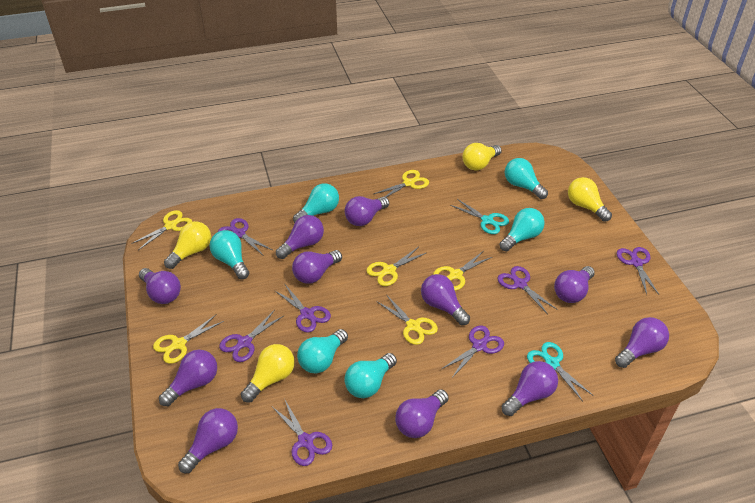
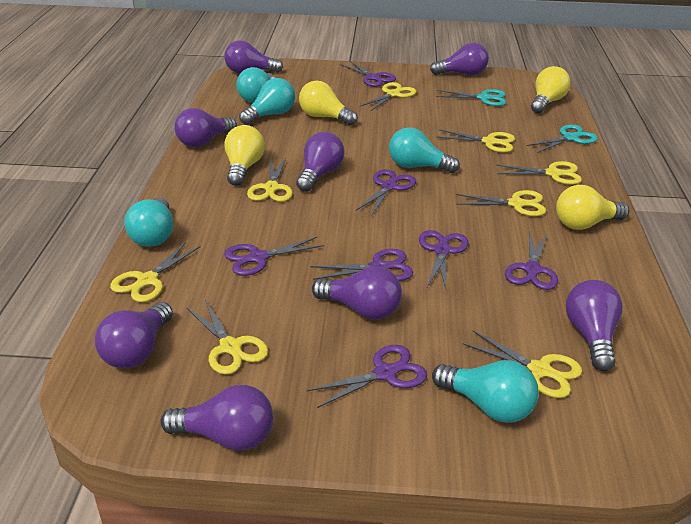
purple light bulb: [139,268,181,304] [159,349,217,406] [178,408,238,473] [276,215,324,259] [292,250,342,284] [345,196,389,226] [395,389,449,438] [421,274,470,325] [501,361,558,416] [554,266,595,303] [615,317,669,368] = 11 -> [95,302,173,369] [161,385,273,451] [174,108,237,147] [224,40,283,73] [296,132,345,192] [312,266,402,320] [430,43,489,75] [566,280,623,371] = 8
turquoise light bulb: [209,230,249,279] [293,183,339,223] [297,329,348,373] [344,353,397,398] [499,208,545,251] [505,158,548,199] = 6 -> [124,197,173,247] [236,67,275,103] [239,78,295,125] [389,127,460,173] [432,360,539,423] = 5
yellow scissors: [131,210,192,250] [153,314,224,364] [366,247,426,286] [374,170,429,197] [376,295,438,345] [433,251,492,291] = 6 -> [110,242,200,302] [187,299,268,375] [247,158,293,202] [360,82,417,111] [437,129,515,153] [456,190,546,216] [463,331,582,398] [496,161,582,185] = 8

